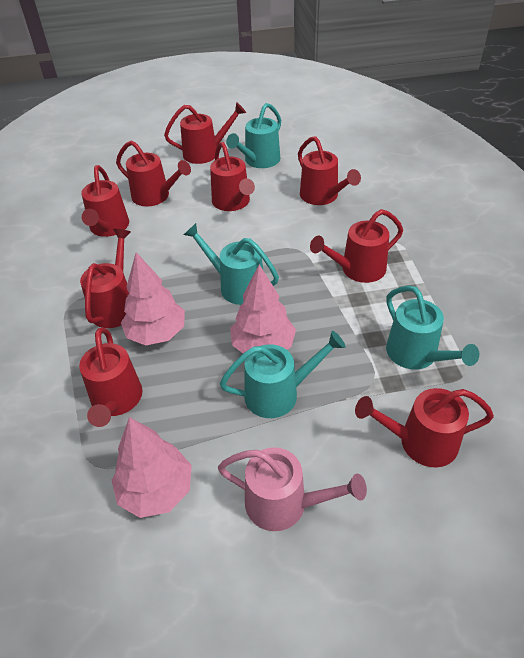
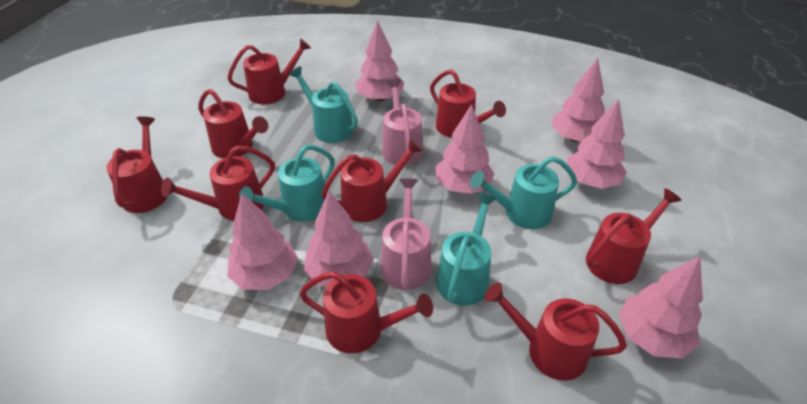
pink tree: [112,417,192,518] [121,252,185,345] [230,264,296,353] = 3 -> [227,193,298,290] [304,191,374,287] [355,21,404,101] [436,104,495,194] [552,58,604,142] [567,99,627,189] [619,256,703,359] = 7
pink watering can: [218,447,367,531] = 1 -> [381,178,432,290] [382,78,423,166] = 2

